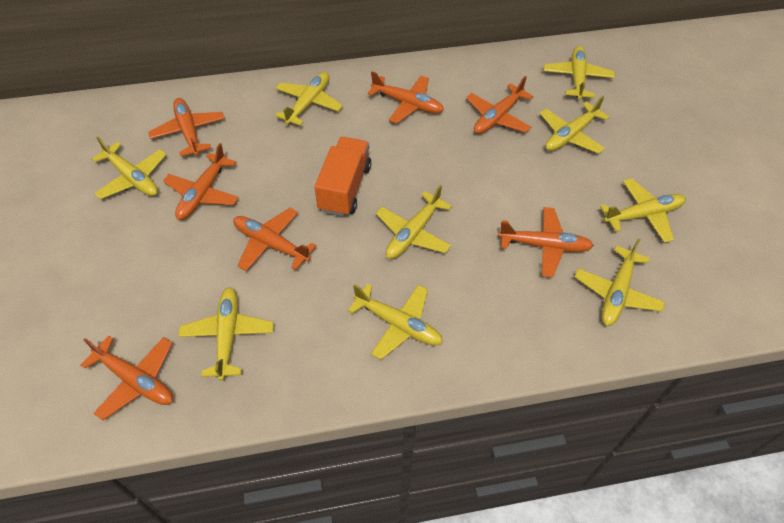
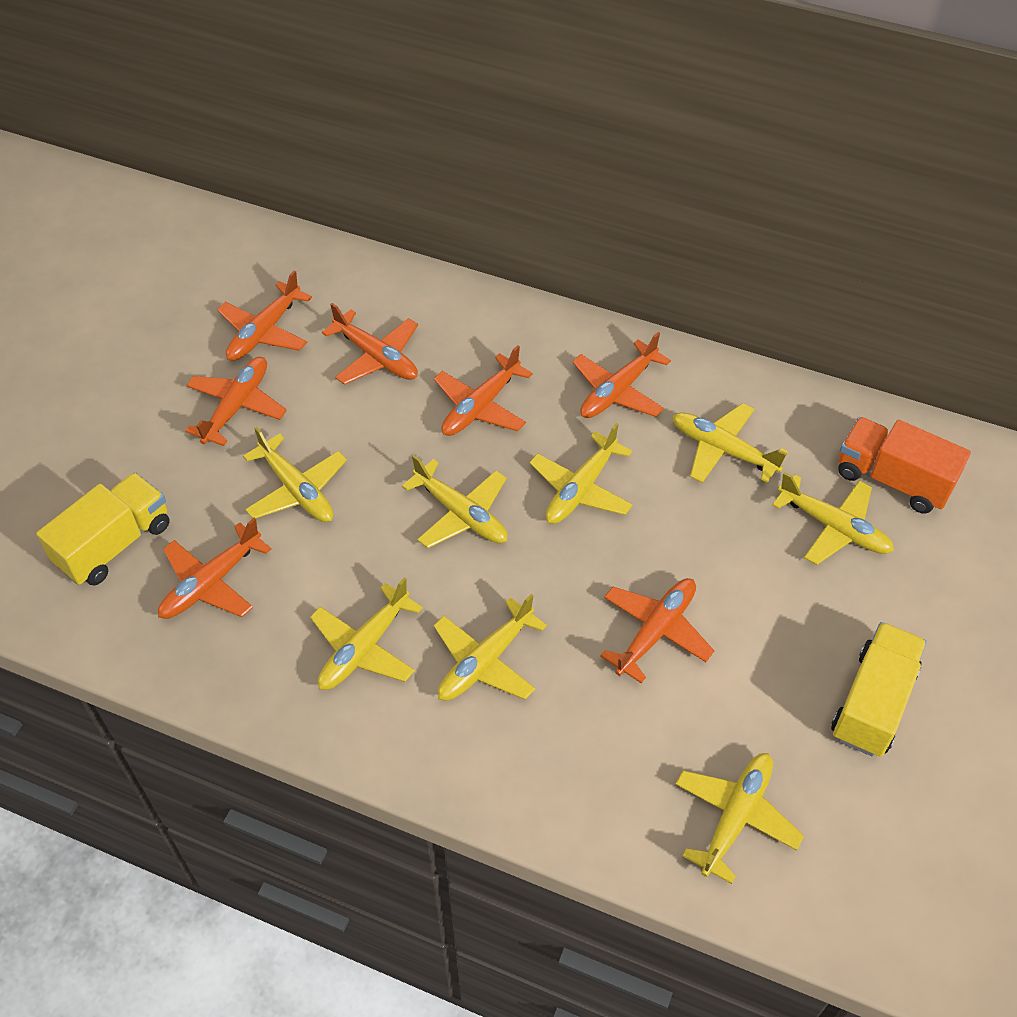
yellow plane: [92,137,167,199] [178,287,274,381] [275,72,343,126] [348,284,443,360] [376,185,452,259] [540,96,610,154] [544,46,615,100] [574,238,665,326] [600,178,686,243] = 9 -> [243,427,347,522] [310,577,423,690] [402,455,508,548] [434,594,547,701] [530,423,633,524] [672,403,788,483] [675,753,804,884] [772,472,894,565] = 8
yellow truck: none = 0 -> [36,472,170,585] [831,622,927,757] = 2

